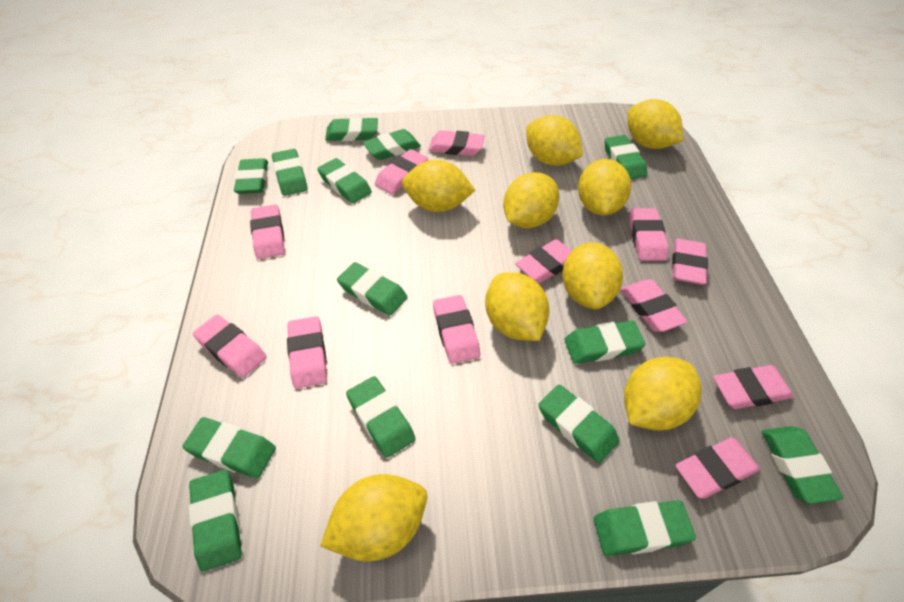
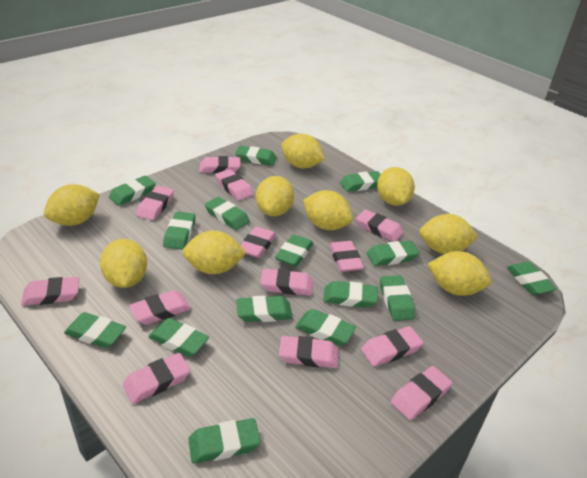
green eraser: [182,417,276,478] [189,470,242,572] [234,158,268,194] [272,149,308,196] [317,158,372,203] [325,117,378,141] [337,262,408,316] [346,376,416,458] [363,129,421,160] [538,384,619,463] [565,320,646,364] [594,500,696,556] [604,135,647,179] [762,426,843,504] = 14 -> [64,312,126,348] [109,176,156,206] [148,318,209,357] [163,211,195,250] [188,418,261,464] [205,197,250,230] [235,146,277,166] [236,296,293,322] [275,234,313,267] [295,309,356,346] [323,281,378,308] [340,171,380,192] [367,241,420,266] [380,275,415,321] [507,262,557,295] = 15
pink eraser: [193,315,267,378] [250,204,285,259] [287,316,327,389] [375,149,428,194] [428,130,485,156] [433,295,480,364] [515,239,572,283] [621,279,687,332] [629,208,669,261] [672,239,708,285] [675,437,760,499] [713,365,794,409] = 12 -> [21,277,80,306] [123,353,190,404] [129,290,191,325] [136,186,174,220] [199,156,241,173] [215,169,253,200] [241,227,276,258] [260,269,313,296] [279,336,338,368] [329,241,364,272] [356,209,403,242] [361,326,423,367] [391,366,452,420] = 13

